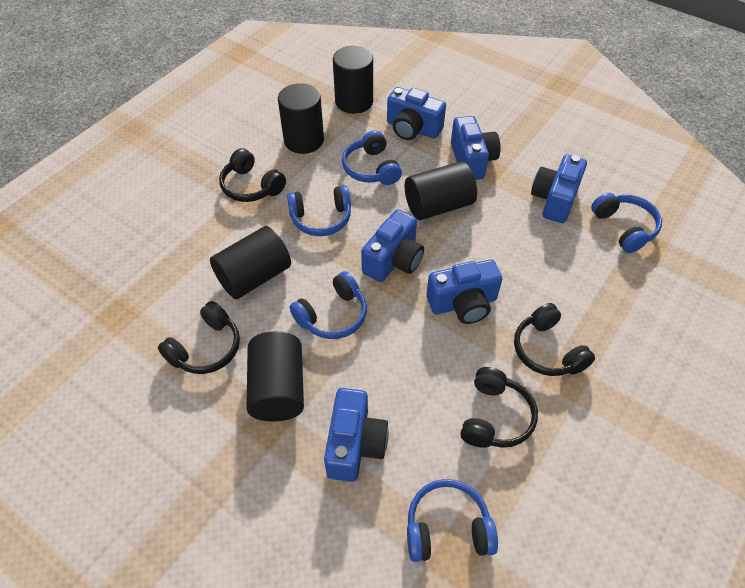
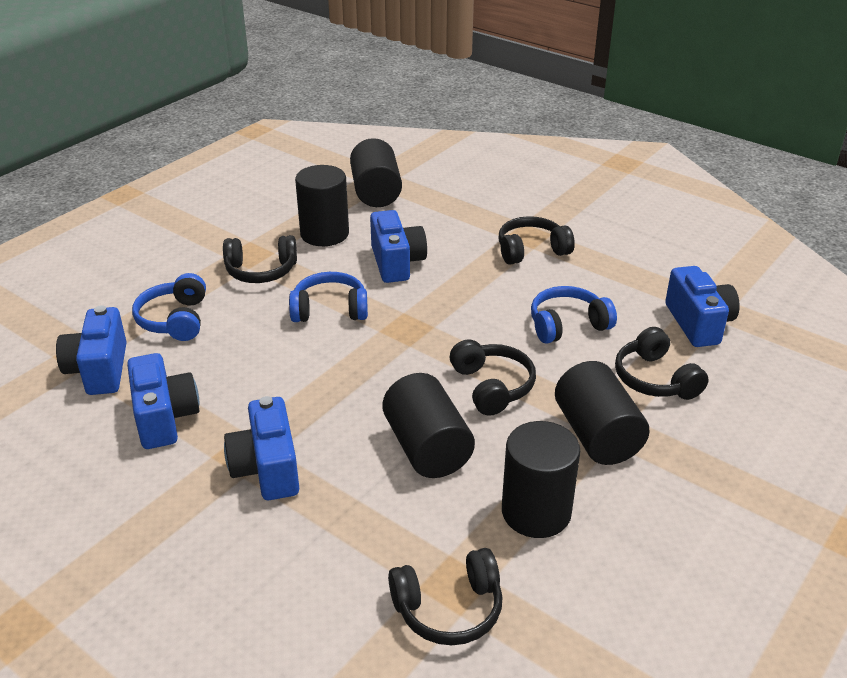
black headphones: [158,301,240,374] [219,148,286,202] [460,367,538,448] [514,303,595,376] = 4 -> [223,235,297,283] [388,548,503,645] [450,339,536,416] [499,216,575,265] [615,327,709,400] = 5
blue camera: [324,388,389,482] [361,209,424,282] [387,87,446,140] [426,260,502,324] [451,116,501,180] [531,155,587,223] = 6 -> [56,305,127,395] [127,353,200,449] [224,396,299,500] [370,210,427,283] [665,266,740,347] = 5
blue headphones: [287,185,351,236] [290,271,367,339] [342,130,402,185] [407,479,498,562] [591,193,662,253] = 5 -> [132,273,206,341] [289,272,368,322] [531,286,617,344] = 3

